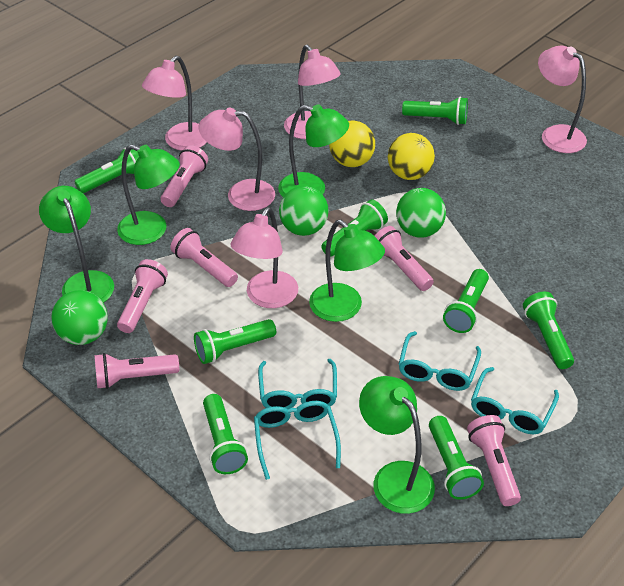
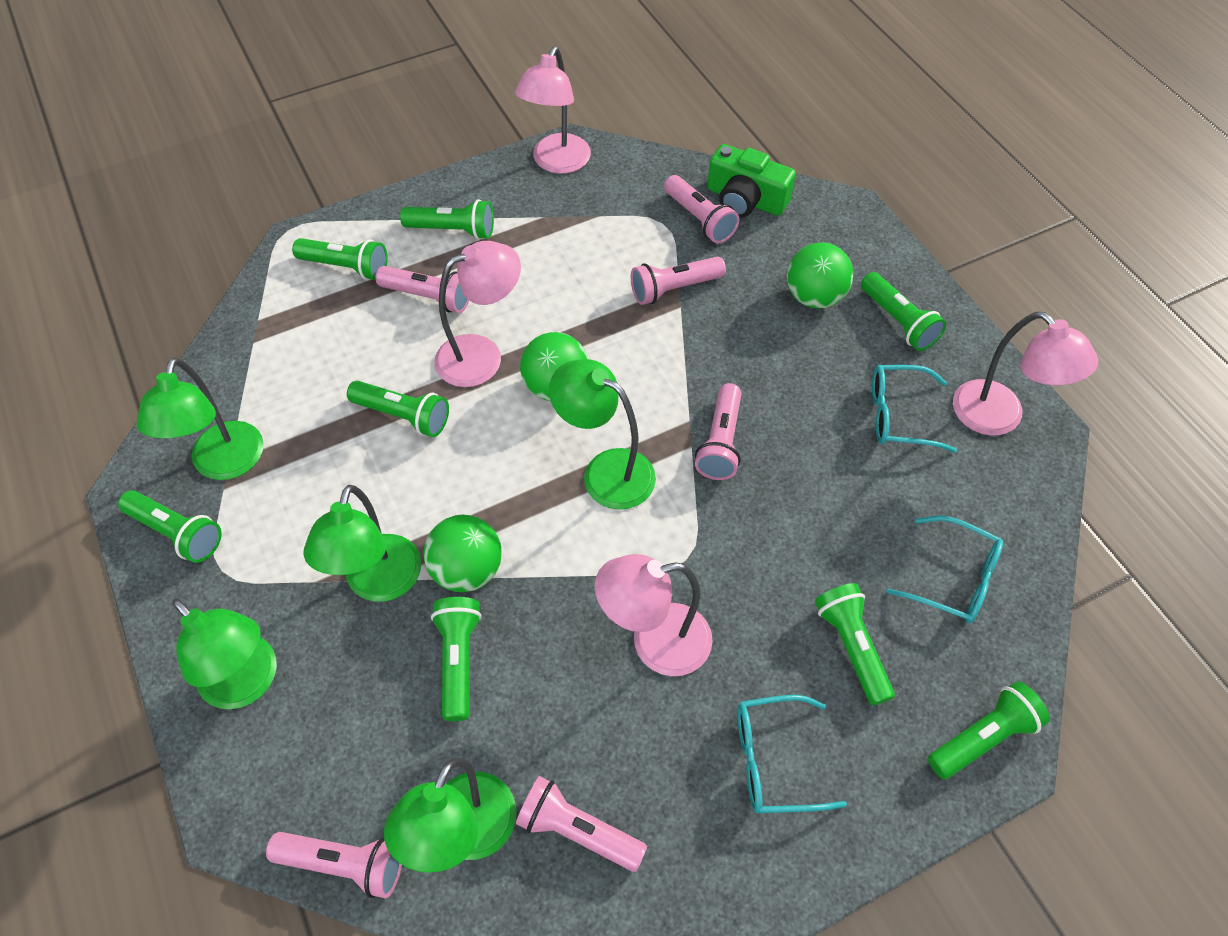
green camera: none = 0 -> [707,144,796,218] = 1
pink lamp: [142,56,207,151] [198,108,275,211] [230,207,298,308] [284,45,341,139] [538,46,587,153] = 5 -> [434,241,521,387] [515,46,591,174] [595,554,713,676] [953,312,1098,436] = 4
turquoise glasses: [254,401,341,480] [258,359,337,409] [399,331,481,391] [471,367,559,434] = 4 -> [737,695,847,813] [872,365,957,453] [886,516,1003,623] = 3
yellow ball: [329,121,375,167] [388,133,435,180] = 2 -> none = 0

